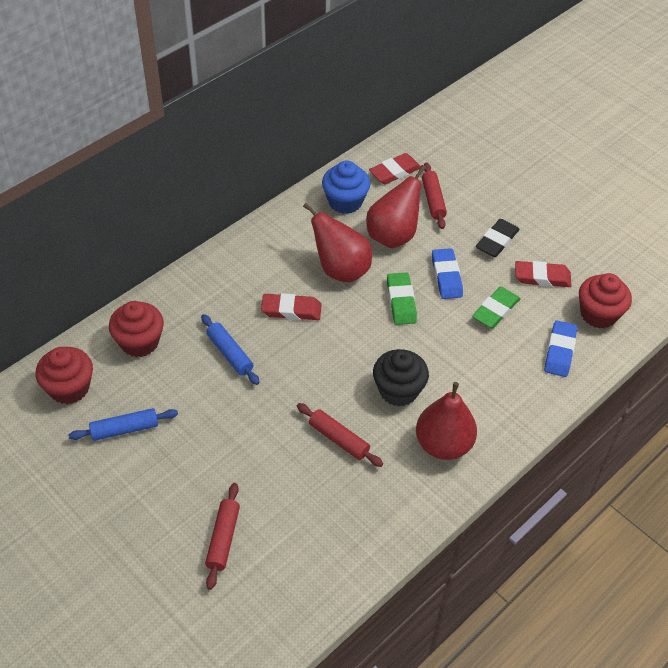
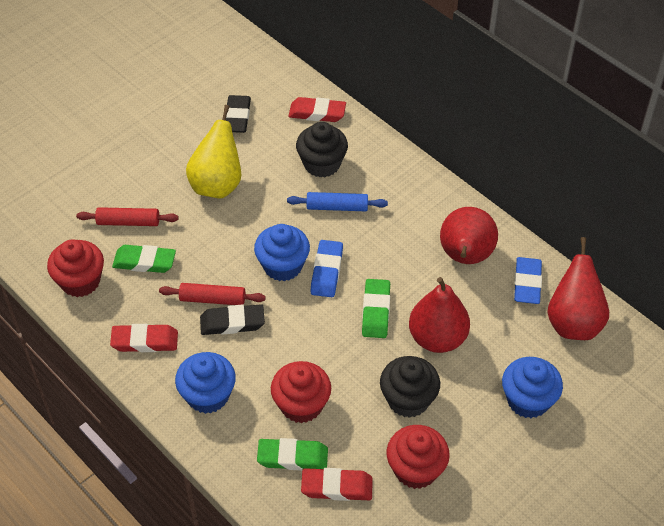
black cupcake: [373,349,429,406] = 1 -> [296,122,348,178] [380,356,440,418] = 2
black eraser: [476,219,520,257] = 1 -> [200,305,265,335] [226,95,251,133] = 2
blue cupcake: [322,161,371,214] = 1 -> [175,352,236,414] [254,224,310,281] [502,357,563,418] = 3
blue rolling pin: [69,408,178,441] [201,314,260,385] = 2 -> [287,192,388,211] = 1
green eraser: [387,273,417,325] [472,287,521,329] = 2 -> [112,245,176,273] [257,438,328,470] [362,279,390,338] = 3
red rolling pin: [205,483,240,590] [297,403,383,467] [422,162,447,229] = 3 -> [76,207,179,226] [159,283,266,305] = 2
yellow pear: none = 0 -> [186,105,241,199] = 1

